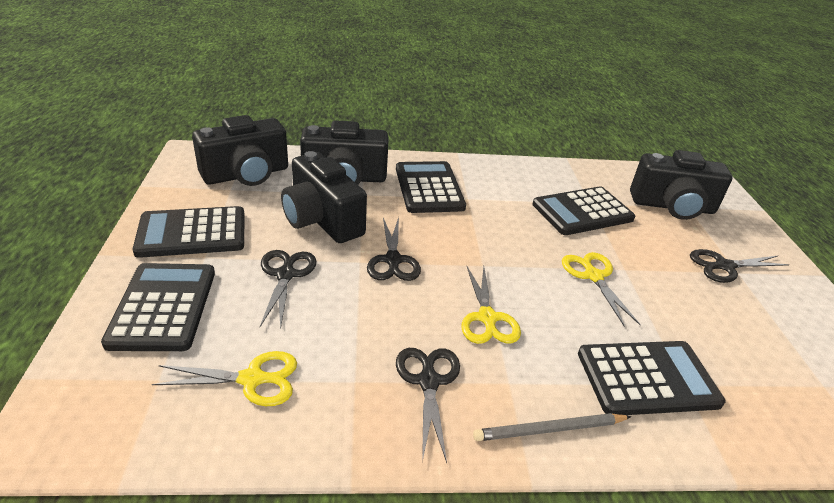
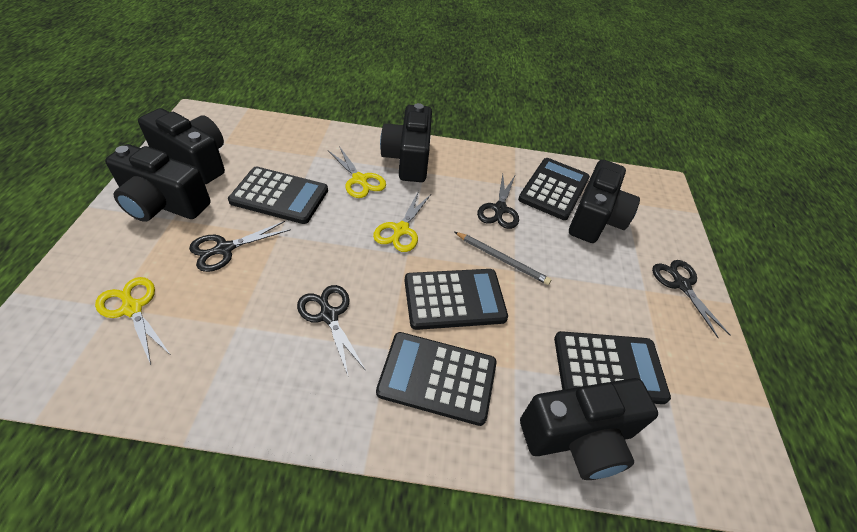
black camera: [192,115,288,186] [281,151,367,243] [300,121,388,185] [630,150,733,220] = 4 -> [105,144,211,222] [138,108,225,184] [380,103,432,182] [520,378,658,480] [569,160,640,243] = 5

